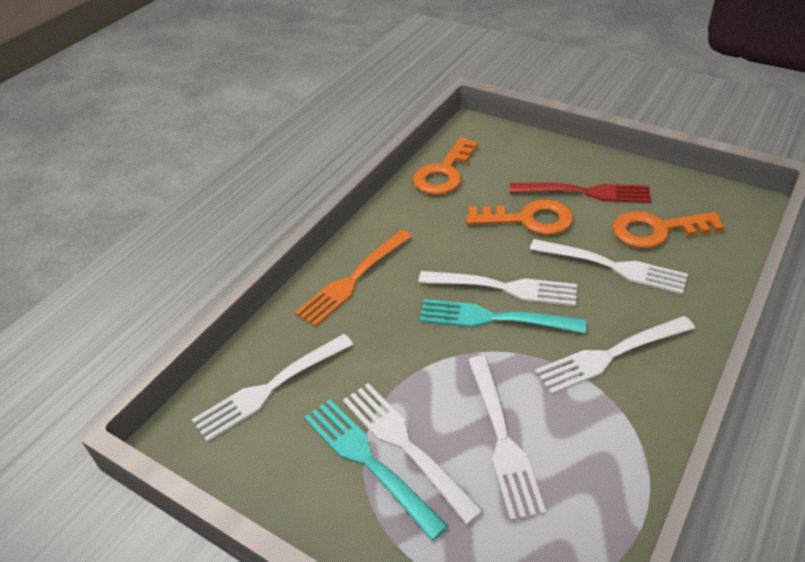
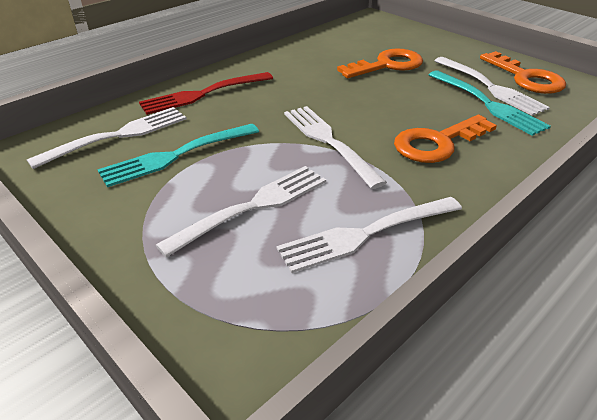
orange fork: [295,230,412,327] = 1 -> none = 0
white fork: [192,334,353,442] [343,383,483,525] [418,271,577,306] [468,356,546,521] [529,239,688,294] [534,316,695,394] = 6 -> [27,107,187,169] [156,166,326,257] [277,197,462,273] [284,106,387,189] [434,57,550,116] = 5

